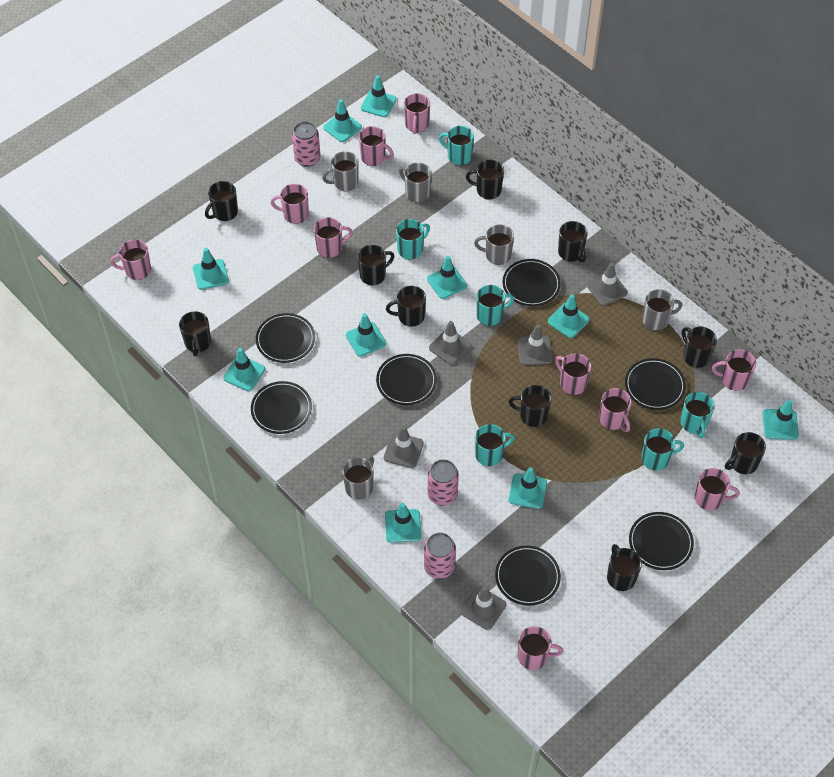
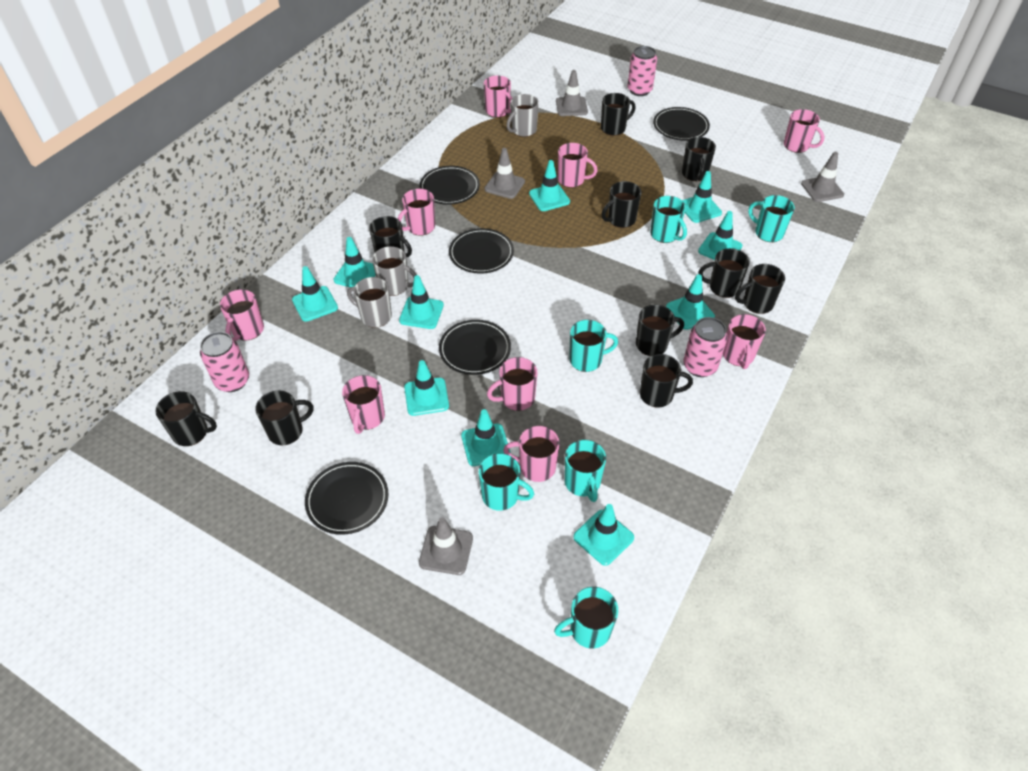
black plate: [251,381,312,434] [256,313,315,363] [376,354,437,405] [495,545,561,606] [503,259,561,306] [625,358,686,410] [629,512,694,570] = 7 -> [305,462,388,535] [419,166,480,205] [439,320,511,375] [449,228,514,274] [653,107,710,141] = 5
grey mug: [322,152,359,191] [342,457,374,500] [399,163,432,202] [474,225,514,265] [642,289,682,330] = 5 -> [347,277,392,328] [372,246,417,296] [506,94,539,137] = 3
grey traffic cone: [384,426,424,468] [429,321,471,365] [460,586,506,630] [518,325,552,365] [587,263,628,306] = 5 -> [419,517,473,575] [484,148,525,199] [556,70,588,116] [801,152,844,202] = 4
pink mug: [110,240,151,280] [271,184,309,224] [314,217,353,258] [359,126,394,166] [404,93,430,134] [518,626,563,670] [555,353,591,395] [599,388,632,432] [695,468,740,511] [712,349,756,391] = 10 -> [220,289,264,341] [342,375,385,434] [397,189,435,236] [484,76,512,117] [487,357,537,411] [503,426,560,482] [558,143,598,188] [723,314,766,369] [784,109,825,153] = 9

